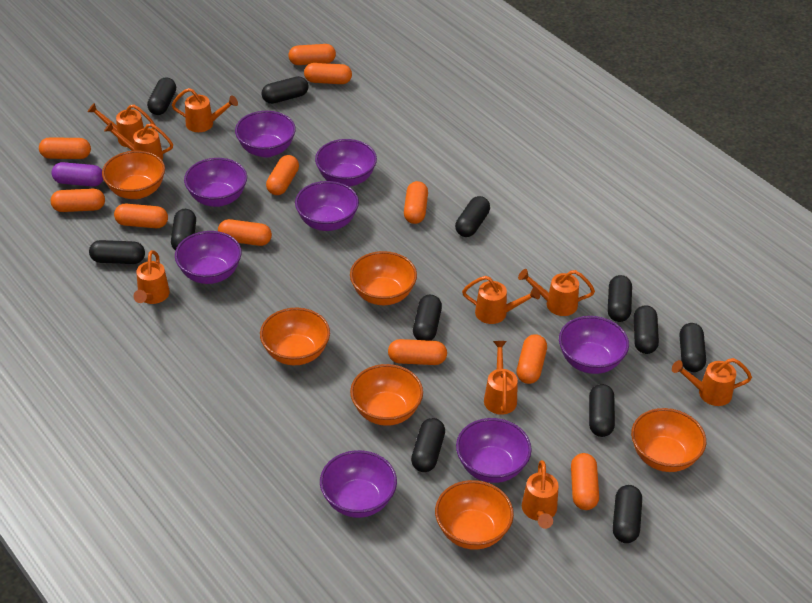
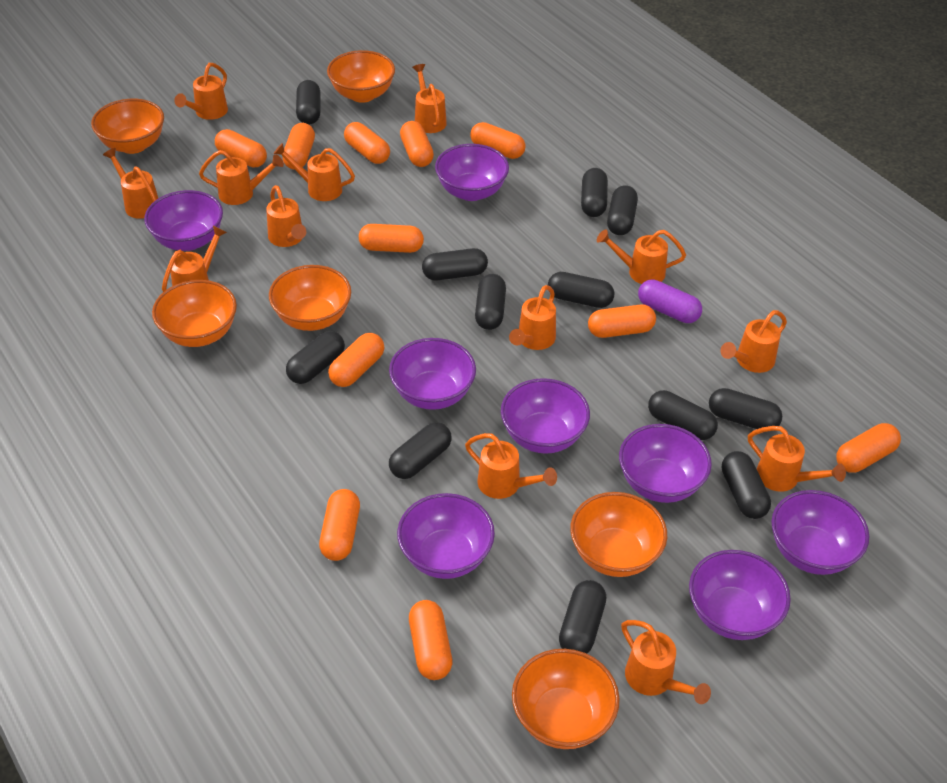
orange watering can: [88,103,156,147] [104,122,173,160] [134,250,170,304] [172,88,238,132] [462,276,540,324] [484,341,518,415] [518,269,595,316] [522,460,559,529] [672,358,752,406] = 9 -> [103,148,158,219] [162,226,227,292] [174,63,228,120] [199,150,284,205] [266,185,306,247] [273,143,355,201] [412,64,447,133] [465,433,557,499] [509,285,556,350] [597,229,686,284] [621,620,711,704] [721,310,787,373] [748,426,846,492] = 13

